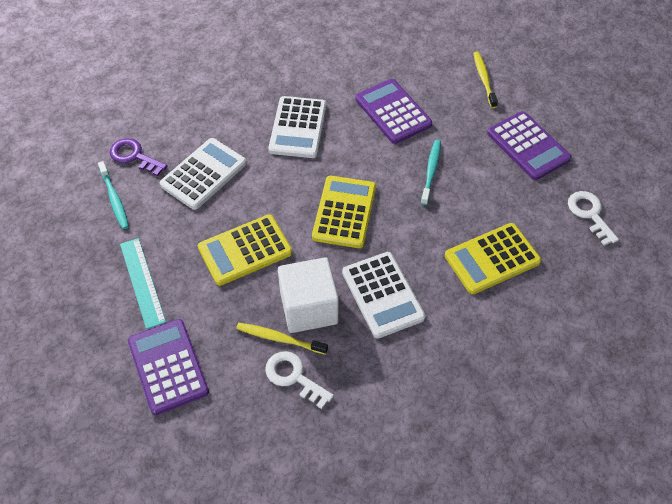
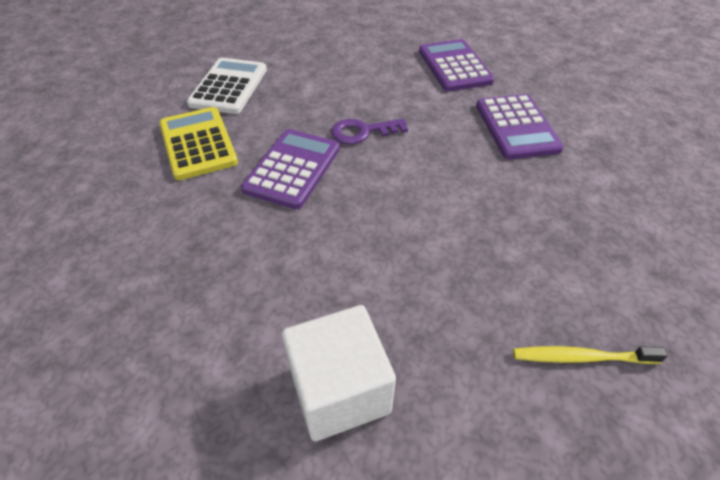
turquoise ruler: [120,238,166,329] = 1 -> none = 0
turquoise toothbrush: [98,161,129,229] [421,140,441,205] = 2 -> none = 0
white calculator: [160,138,247,210] [269,96,326,158] [342,252,425,338] = 3 -> [187,58,267,114] = 1
white key: [265,351,334,409] [568,191,619,246] = 2 -> none = 0
yellow calculator: [198,215,292,286] [312,176,376,248] [445,223,541,294] = 3 -> [159,107,238,180] = 1
yellow toothbrush: [236,322,328,355] [473,52,498,108] = 2 -> [513,346,668,364] = 1

